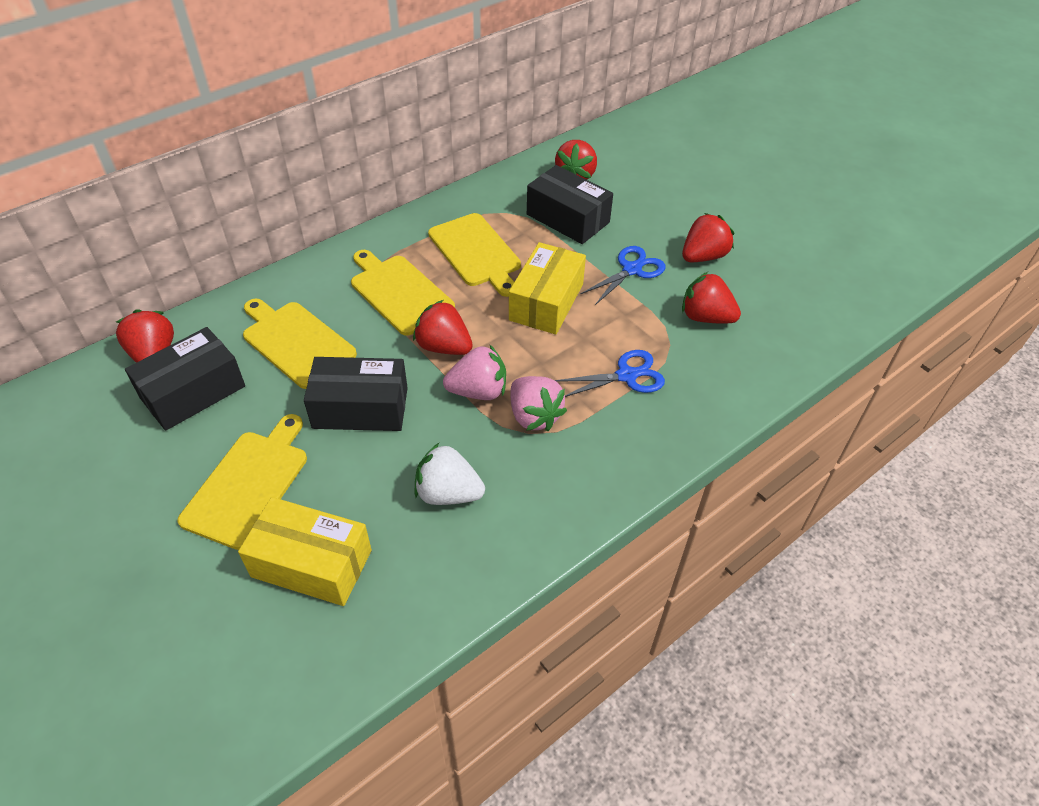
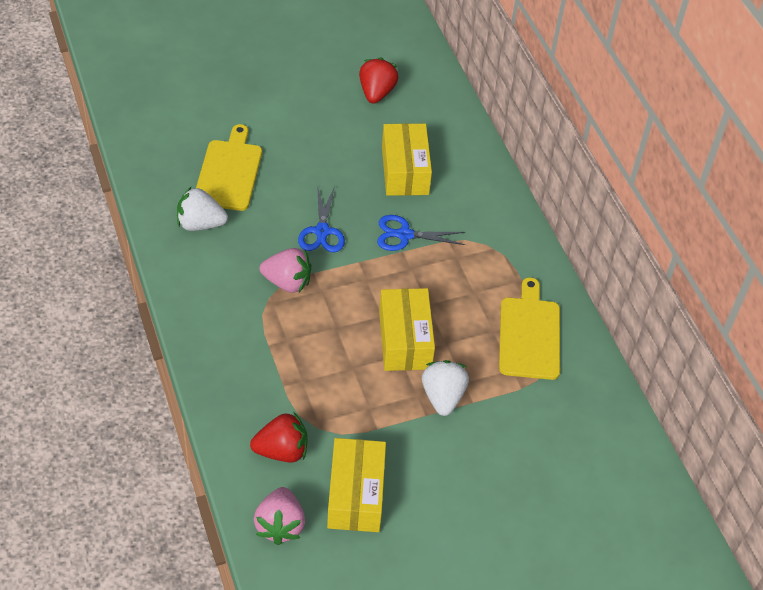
black box: [125,327,245,431] [304,357,408,431] [527,165,613,244] = 3 -> none = 0
red strawberry: [116,309,174,363] [413,300,473,355] [555,140,597,180] [682,213,734,262] [682,272,741,324] = 5 -> [250,412,308,462] [359,57,399,104] = 2
white strawberry: [415,443,485,505] = 1 -> [177,187,228,231] [422,360,469,416] = 2
yellow box: [238,497,372,606] [509,242,586,334] = 2 -> [327,438,386,532] [379,288,435,371] [382,123,432,196] = 3
yellow cutting board: [177,414,307,550] [243,299,357,389] [351,250,455,336] [428,213,521,297] = 4 -> [196,124,262,211] [499,277,560,380] = 2

